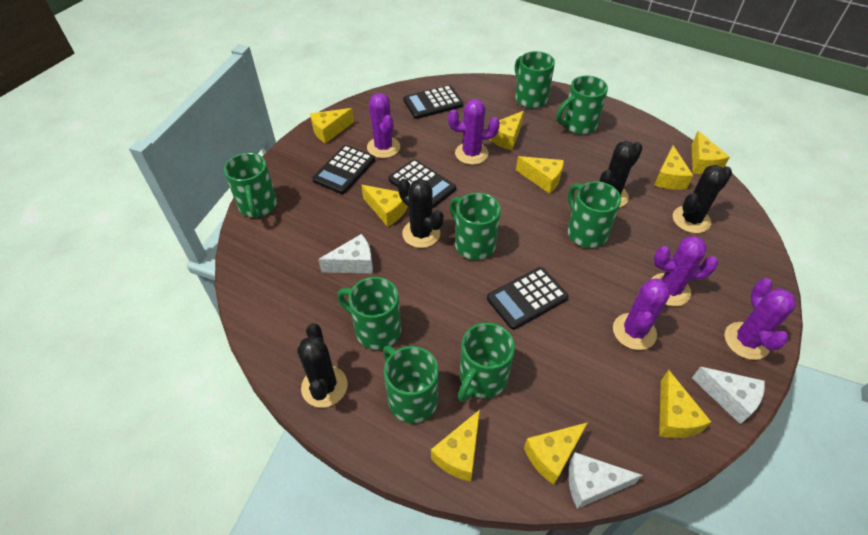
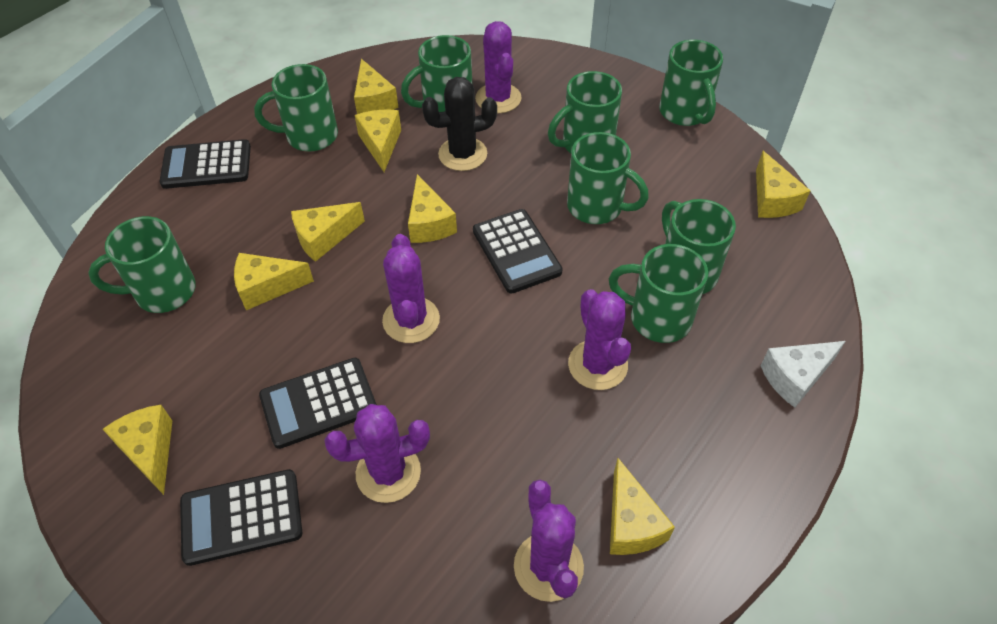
black cactus: [297,323,348,408] [398,179,444,248] [600,141,643,208] [673,165,732,233] = 4 -> [422,77,497,171] = 1
white cheese: [318,234,373,273] [568,452,642,509] [692,367,765,425] = 3 -> [761,341,846,408] = 1
yellow cheese: [310,108,354,144] [361,185,408,227] [431,410,480,482] [489,111,524,150] [516,156,564,194] [524,422,588,485] [654,145,693,190] [659,370,711,438] [692,131,730,174] = 9 -> [103,405,172,495] [234,253,314,310] [291,202,365,262] [354,59,399,114] [355,110,401,172] [408,174,457,243] [610,458,675,555] [756,151,810,218] = 8

